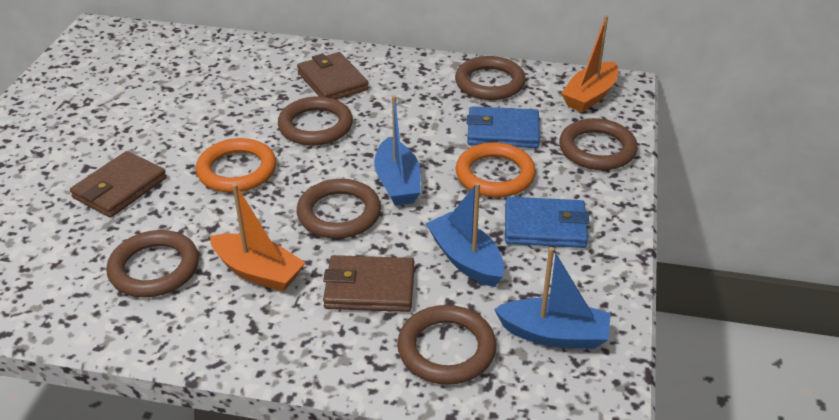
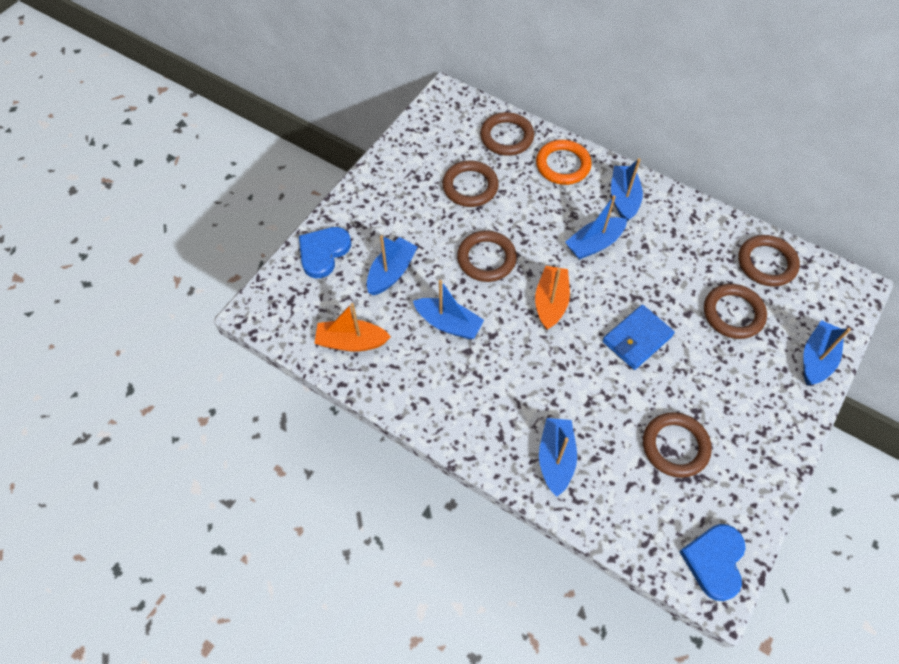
blue boat: [374,95,421,206] [426,182,504,287] [494,247,610,349] = 3 -> [367,235,418,295] [413,280,484,339] [539,418,577,497] [565,195,627,259] [611,158,643,221] [804,320,851,385] = 6
blue heart: none = 0 -> [299,227,351,278] [679,524,746,601] = 2
blue wallet: [466,107,540,148] [505,197,590,248] = 2 -> [602,304,675,370] = 1
brown wallet: [70,151,167,218] [297,52,369,100] [323,255,415,312] = 3 -> none = 0
orange ring: [196,138,276,193] [456,142,536,198] = 2 -> [536,140,592,185] = 1

